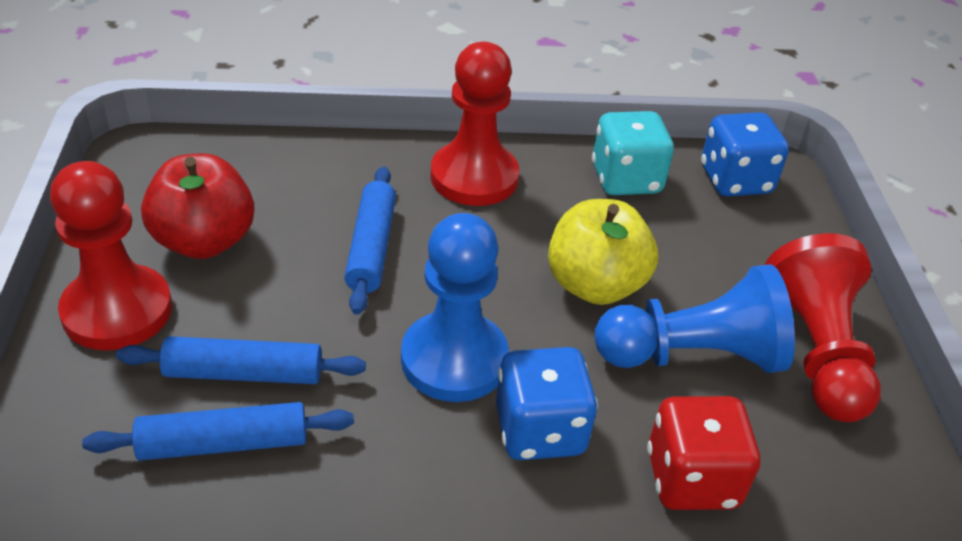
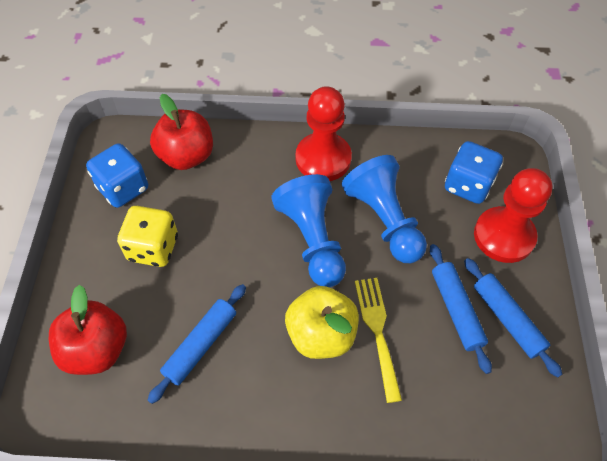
red apple: [141,153,254,259] = 1 -> [49,285,127,375] [150,94,213,170] = 2
red dice: [647,396,760,510] = 1 -> none = 0
red pawn: [50,161,172,351] [430,42,519,206] [765,233,881,422] = 3 -> [296,86,352,181] [474,168,553,263] = 2
turquoise dice: [592,111,674,195] = 1 -> none = 0
yellow dice: none = 0 -> [117,206,178,267] = 1
yellow fork: none = 0 -> [355,278,402,403] = 1

